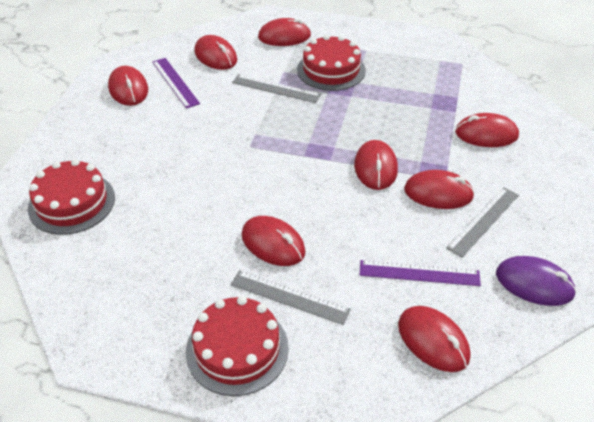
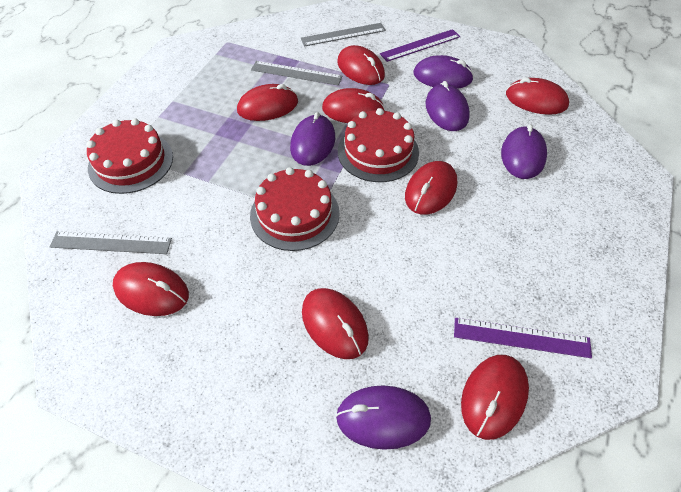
purple mouse: [496,256,577,306] = 1 -> [290,112,335,166] [336,385,431,450] [413,55,474,89] [426,81,470,131] [501,124,547,179] = 5

